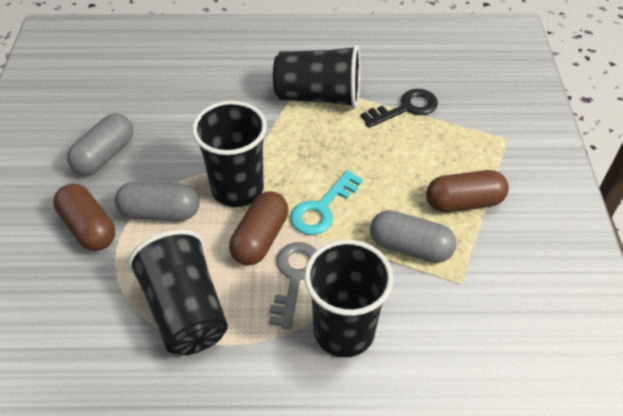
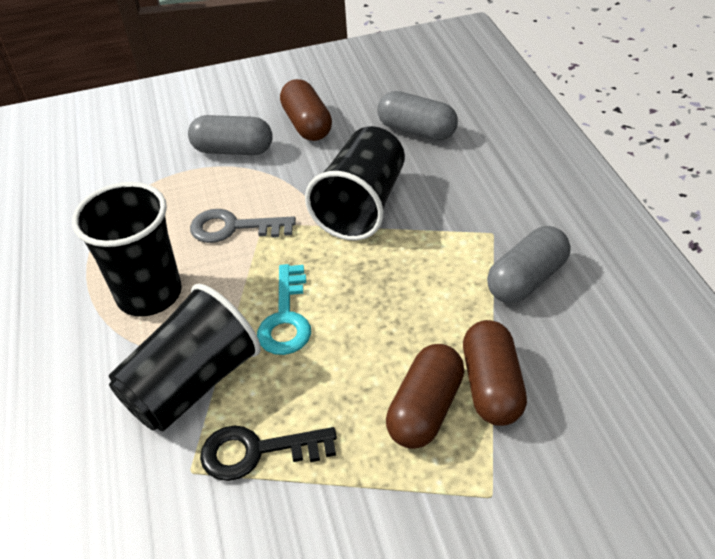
black cup: [128,229,228,355] [192,101,267,207] [273,45,360,108] [304,239,393,357] = 4 -> [72,182,182,317] [109,284,261,432] [305,126,405,240] = 3

